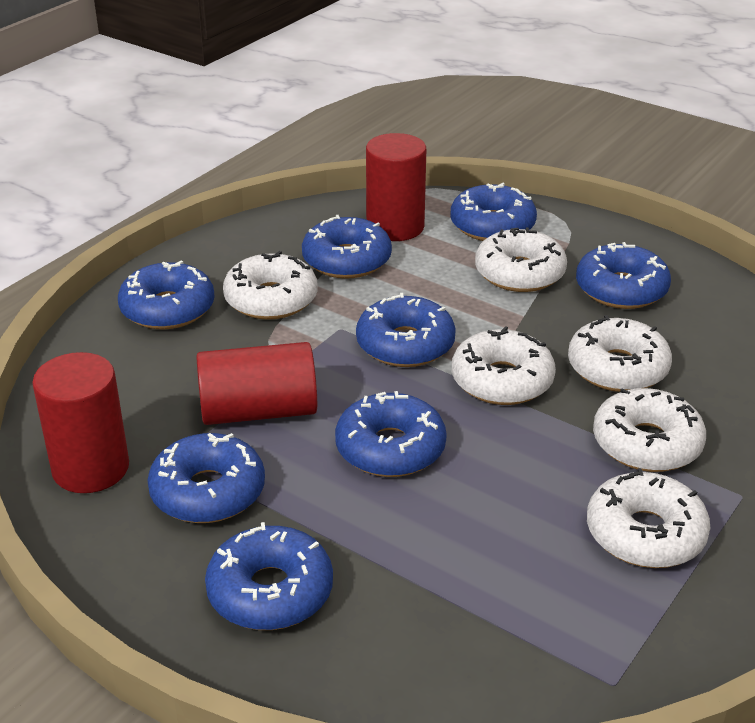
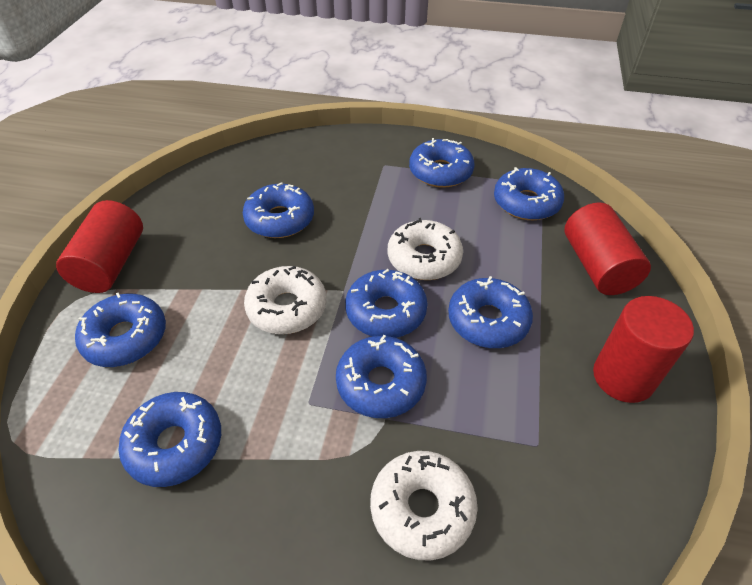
white donut: [223,251,318,320] [452,326,556,405] [475,228,567,292] [568,315,672,392] [587,468,710,568] [593,388,706,472] = 6 -> [244,266,326,334] [370,451,478,561] [388,218,463,280] = 3

